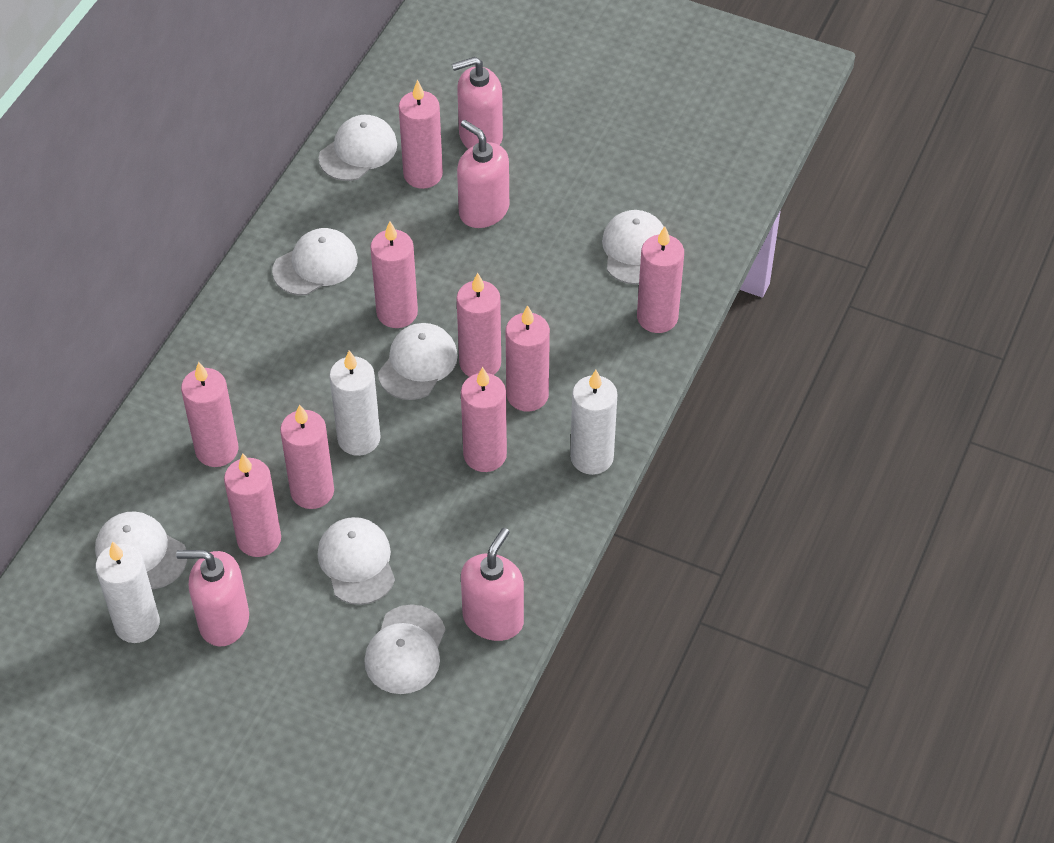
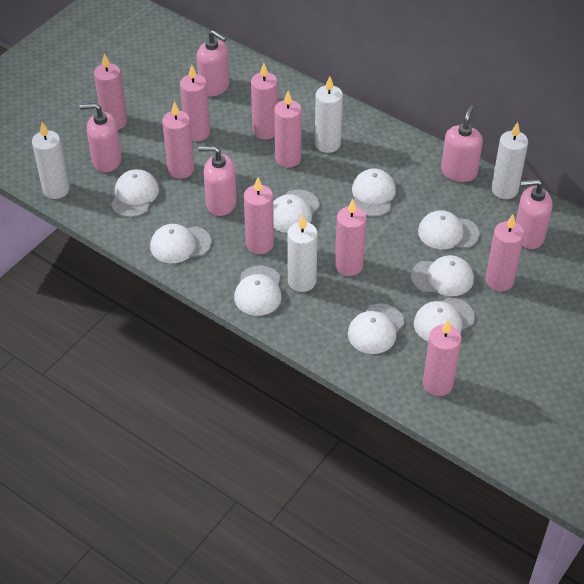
pink soap dispenser: [176,550,249,646] [452,57,503,149] [457,120,509,228] [461,528,524,641] = 4 -> [79,103,122,172] [197,30,230,97] [198,146,237,216] [441,105,483,182] [515,179,552,249] = 5
white candle: [95,541,160,643] [329,350,381,456] [570,370,618,475] = 3 -> [32,122,70,199] [287,215,318,292] [315,76,343,153] [491,122,528,199] = 4
white cap: [95,511,187,589] [272,228,358,295] [317,517,395,605] [319,115,397,181] [364,604,446,694] [378,323,458,400] [602,210,664,285] = 7 -> [111,169,159,217] [150,224,211,263] [234,266,282,316] [273,189,320,233] [348,304,404,354] [352,169,396,217] [411,255,474,296] [414,298,475,341] [418,210,479,249] = 9

